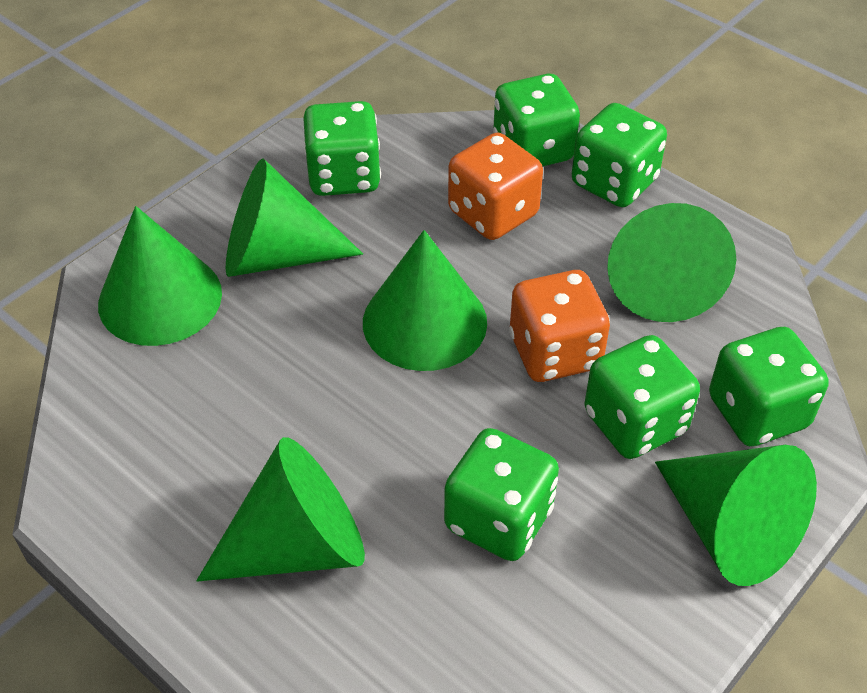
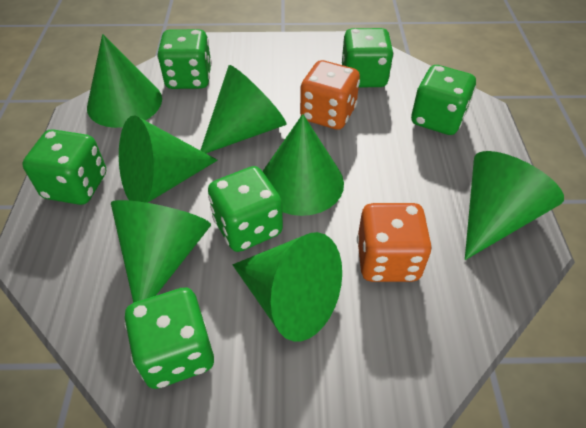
green cone: [98,206,222,346] [196,437,365,582] [226,158,363,277] [363,230,487,371] [607,203,736,322] [655,445,817,586] = 6 -> [87,34,162,128] [111,200,211,303] [119,115,218,203] [200,65,287,153] [233,232,342,341] [263,114,344,216] [465,151,564,260] = 7

